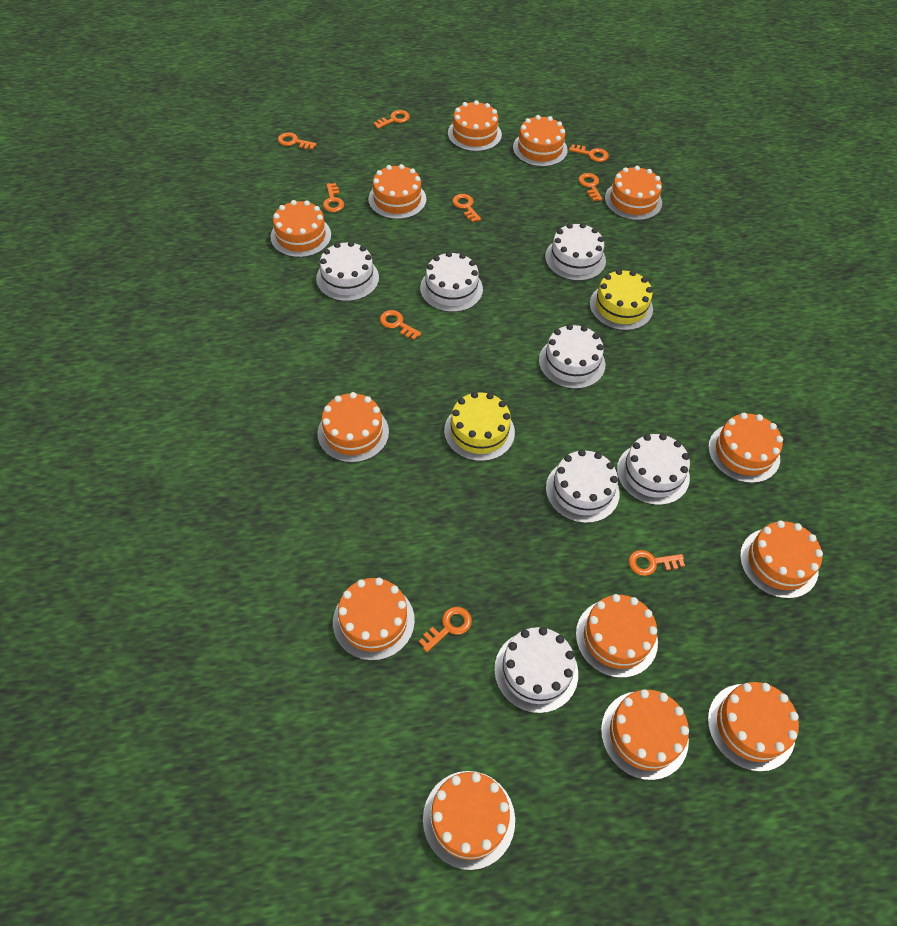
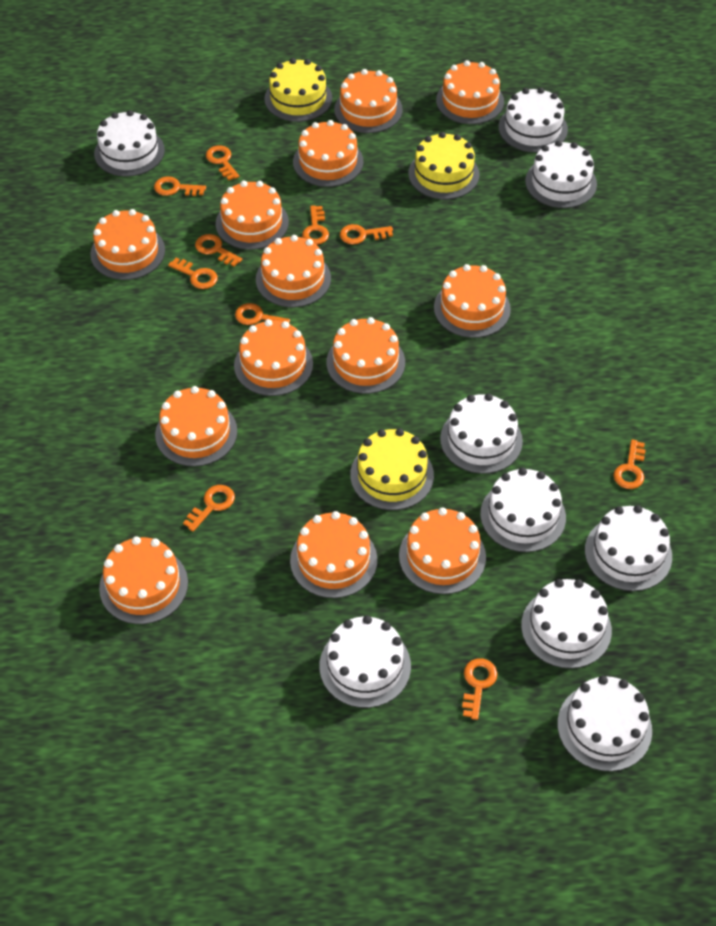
orange key: [278,132,317,150] [323,183,344,212] [373,110,410,129] [380,310,421,340] [419,607,472,652] [452,194,481,223] [569,144,609,162] [579,173,603,201] [628,550,685,576] = 9 -> [154,176,206,196] [168,258,218,289] [183,485,235,532] [195,234,242,267] [206,145,239,180] [235,303,290,325] [302,205,329,245] [340,224,393,245] [462,658,498,720] [613,439,645,489] = 10
white cake: [316,241,379,301] [420,251,483,312] [494,627,578,713] [539,324,605,389] [545,223,606,281] [546,449,620,523] [617,433,690,505] = 7 -> [94,110,165,177] [319,615,411,708] [440,393,523,474] [480,468,566,552] [499,88,568,152] [521,579,612,669] [525,140,597,208] [557,676,652,771] [585,505,672,591] = 9
yellow cake: [444,392,515,461] [590,269,653,331] = 2 -> [264,58,332,122] [350,428,434,510] [408,132,479,199] = 3

